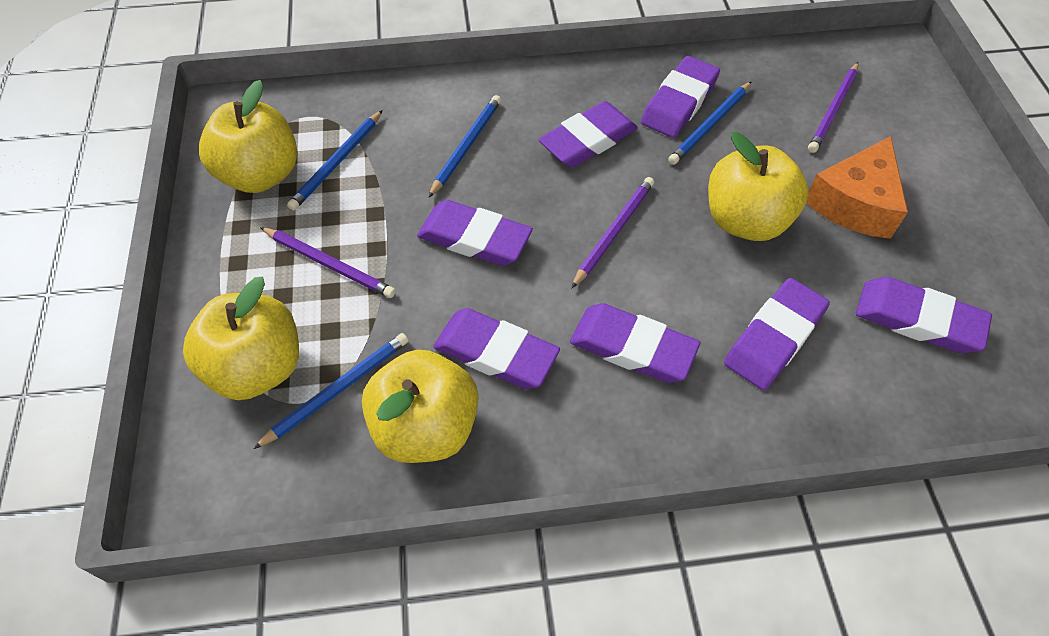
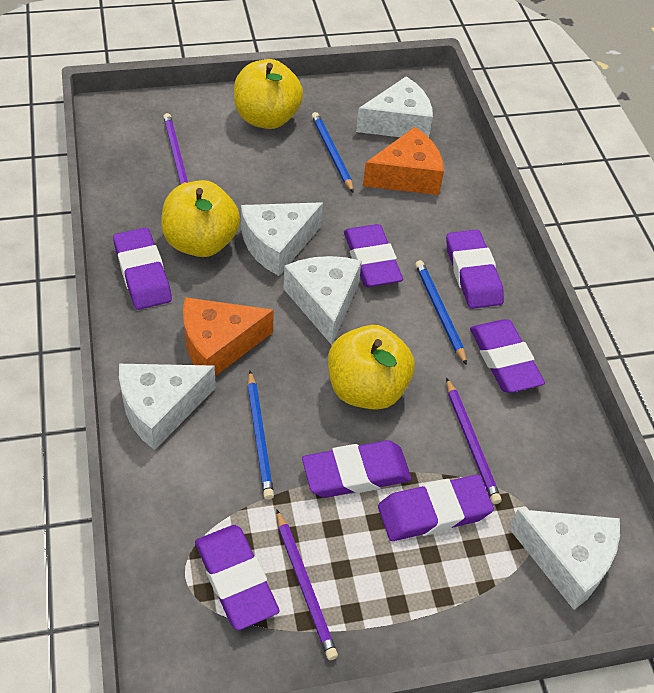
blue pencil: [254,333,409,449] [287,110,383,211] [428,95,501,198] [668,81,752,165] = 4 -> [247,371,274,500] [312,112,354,193] [415,260,467,365] = 3
orange cheese: [806,136,908,239] = 1 -> [183,297,274,376] [363,127,444,195] = 2
white cheese: none = 0 -> [119,364,216,450] [241,202,323,276] [284,256,362,345] [356,76,433,137] [509,509,620,610] = 5
yellow apple: [183,277,299,400] [199,80,297,193] [362,350,478,463] [708,132,808,241] = 4 -> [161,180,240,257] [234,59,303,129] [328,325,415,410] = 3

